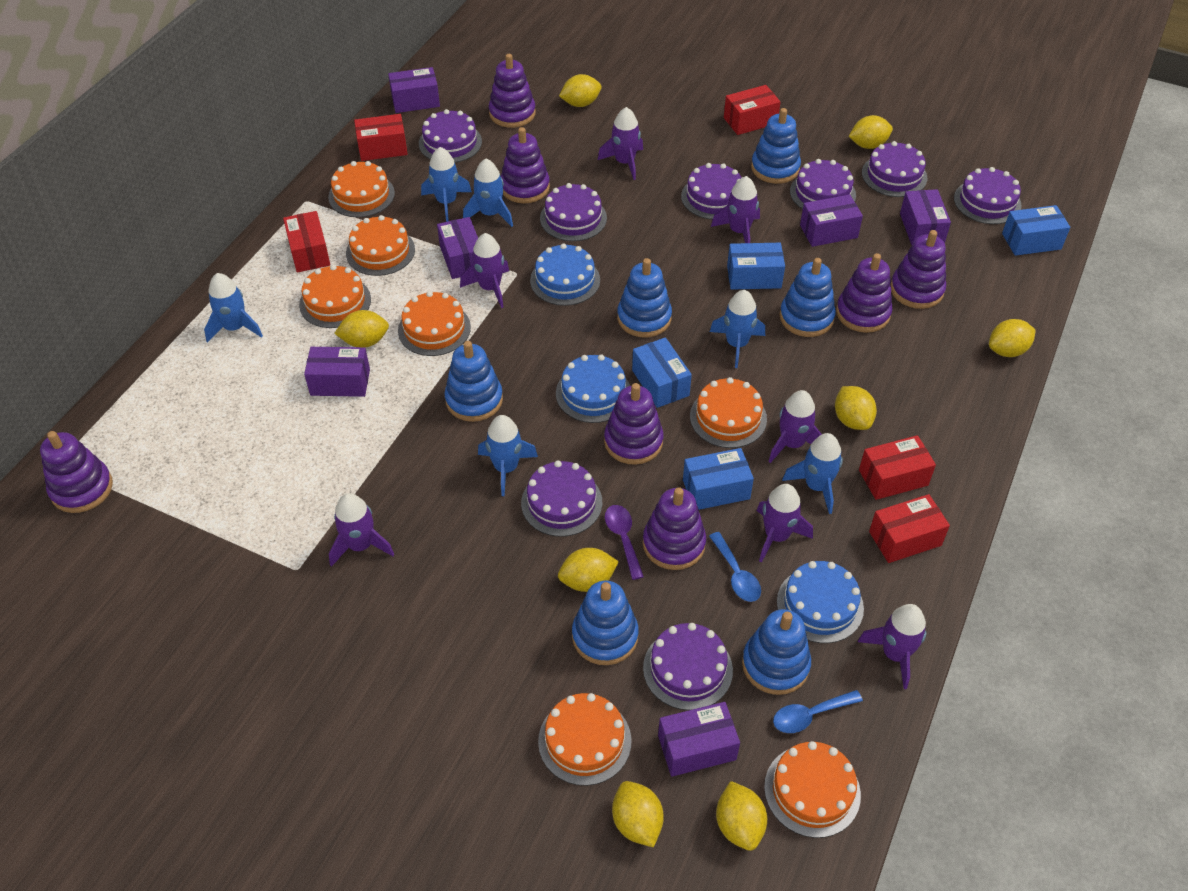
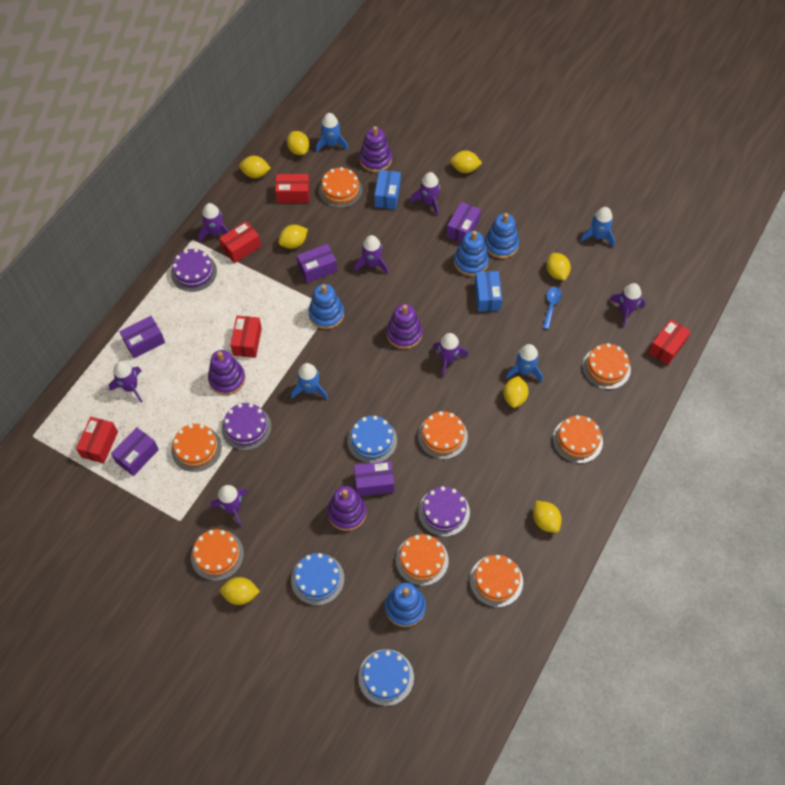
blue box: [632,337,692,408] [683,448,754,510] [727,243,785,290] [1002,205,1070,256] = 4 -> [374,170,401,209] [475,271,502,311] = 2
blue rocket: [204,273,263,343] [421,147,472,222] [463,159,513,227] [478,415,538,496] [710,290,765,368] [782,433,843,514] = 6 -> [291,363,328,400] [316,113,348,153] [506,344,543,382] [580,207,615,247] = 4
blue spoon: [709,532,761,602] [773,690,863,733] = 2 -> [542,287,562,329] = 1
blue stacking toy: [444,341,503,422] [572,581,639,665] [617,258,672,338] [742,609,811,695] [751,108,801,184] [780,258,836,337] = 6 -> [308,284,344,329] [385,583,426,627] [454,231,489,276] [485,213,519,259] = 4
orange cake: [299,265,371,328] [328,161,395,217] [346,215,415,276] [398,291,471,356] [538,693,632,786] [690,377,767,448] [764,741,861,838] = 7 -> [171,424,222,472] [191,529,244,581] [319,167,362,208] [396,534,449,586] [418,411,468,459] [470,555,523,607] [553,415,603,463] [582,343,631,389] = 8
purple box: [304,347,370,397] [388,67,440,113] [437,217,478,279] [658,702,740,777] [800,195,863,247] [900,189,951,245] = 6 -> [111,427,159,476] [119,316,165,358] [297,244,337,283] [354,461,394,496] [446,202,481,243] = 5
purple cake: [419,109,482,163] [521,460,602,537] [540,183,607,241] [643,623,733,710] [681,163,742,220] [790,159,856,209] [862,141,927,197] [954,167,1022,224] = 8 -> [171,249,217,292] [222,403,271,450] [418,486,470,537] = 3
purple spoon: [605,505,644,580] = 1 -> none = 0
purple stacking toy: [40,431,113,513] [489,54,536,128] [501,127,550,203] [604,383,664,465] [643,487,706,570] [836,253,893,333] [891,230,946,309] = 7 -> [208,350,245,395] [327,486,366,531] [359,126,392,172] [387,304,422,349] = 4

